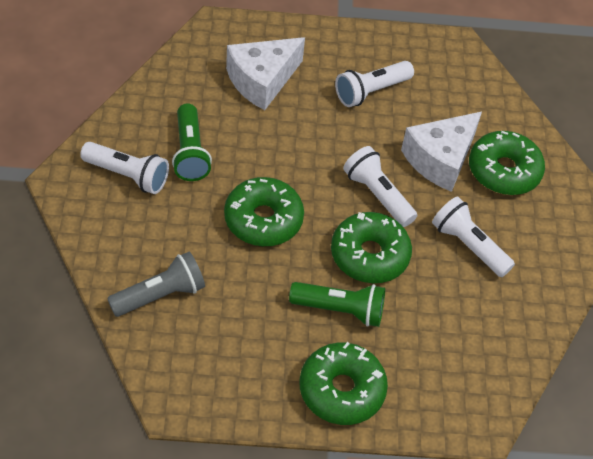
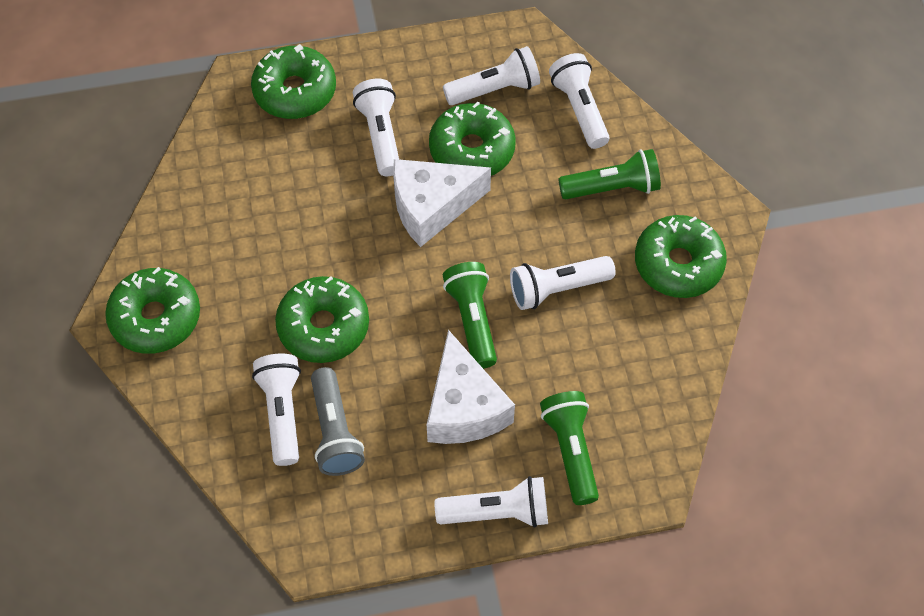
green donut: [224,177,304,246] [299,342,388,425] [331,212,412,283] [469,131,545,195] = 4 -> [105,267,200,354] [251,44,336,119] [275,276,369,363] [429,102,516,176] [635,215,727,298] = 5
green flashlight: [172,104,212,181] [289,282,385,327] = 2 -> [443,262,497,369] [540,391,599,505] [558,149,661,199] = 3
white flashlight: [80,142,169,194] [335,61,414,107] [343,146,417,227] [432,197,515,277] = 4 -> [252,354,301,466] [353,79,399,176] [435,476,548,528] [443,46,540,105] [510,256,616,310] [549,53,610,149] = 6

